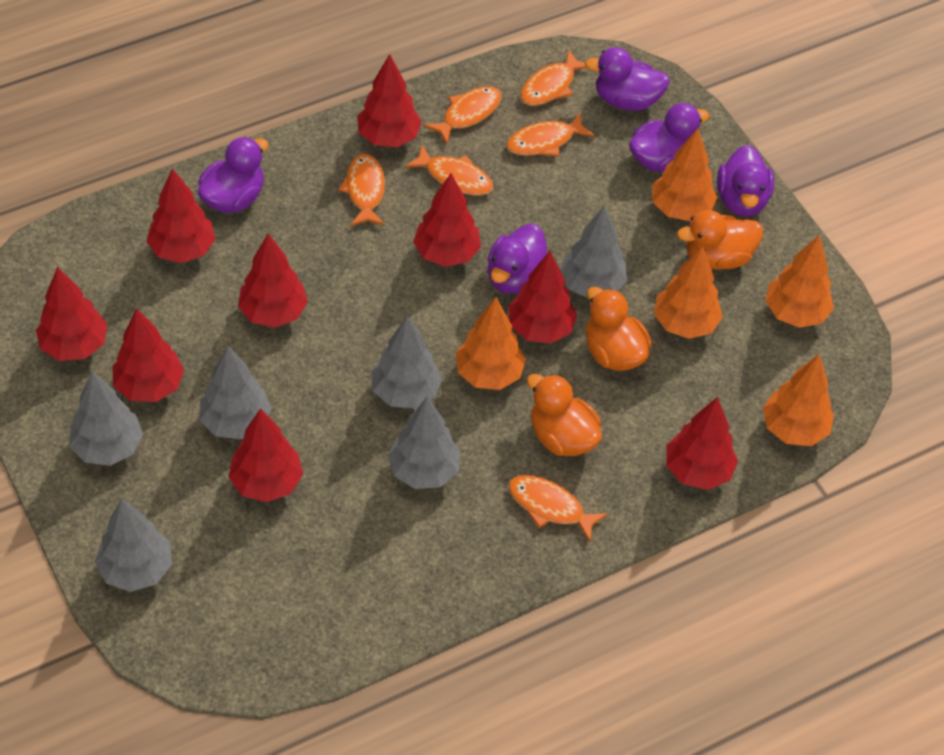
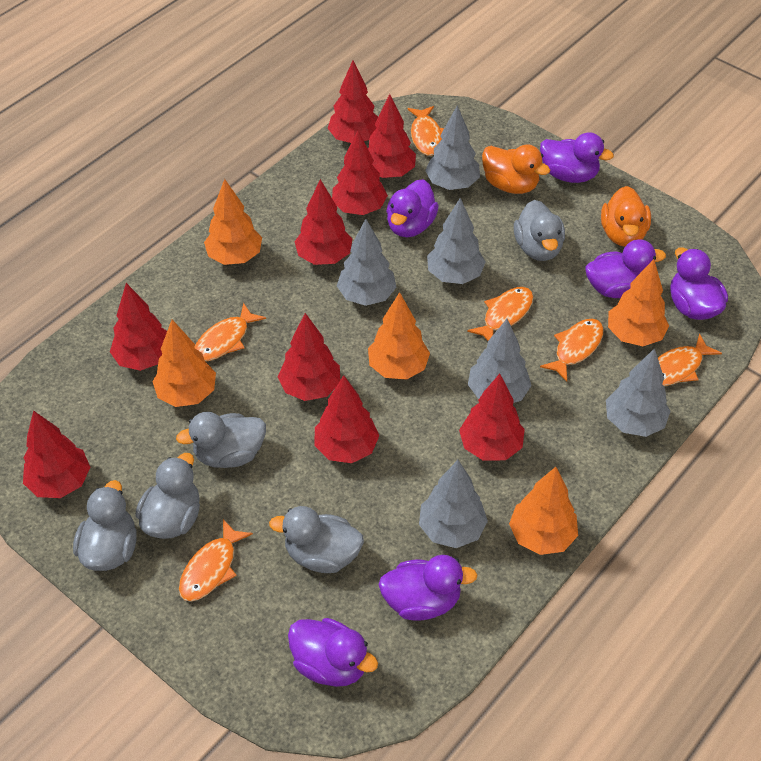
grey duck: none = 0 -> [73,480,137,571] [135,453,200,539] [176,412,266,468] [269,506,364,573] [514,200,565,261] = 5
orange duck: [527,374,602,456] [586,287,652,371] [677,210,763,270] = 3 -> [482,144,550,194] [601,186,651,247] = 2
purple duck: [198,137,269,213] [487,224,547,294] [585,47,670,111] [629,103,709,172] [717,145,774,217] = 5 -> [288,618,378,687] [379,555,477,621] [386,179,439,237] [540,132,614,183] [585,239,666,298] [670,247,728,320] = 6

